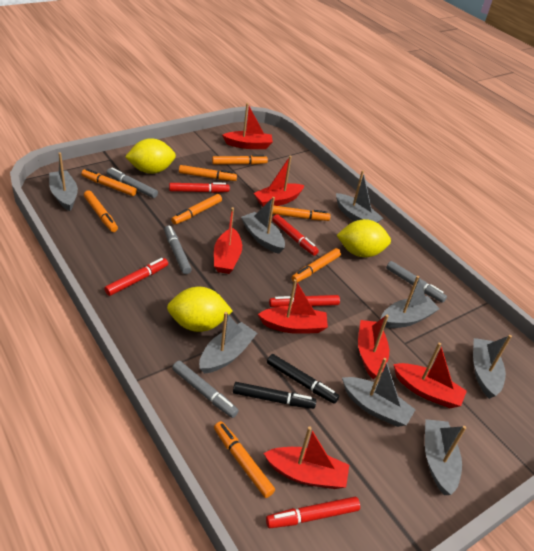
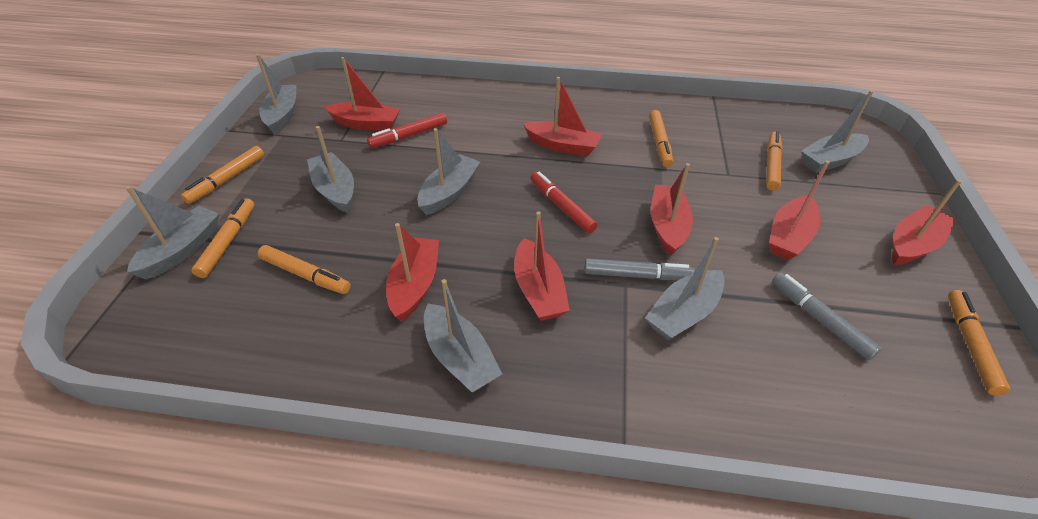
black marker: [233,382,316,409] [267,354,339,404] = 2 -> none = 0
grey boat: [49,152,78,211] [199,312,257,374] [241,197,285,254] [336,170,383,223] [342,358,416,427] [381,276,440,328] [425,419,466,495] [473,335,512,399] = 8 -> [126,186,219,279] [256,54,297,135] [307,126,354,213] [417,128,480,215] [424,279,502,393] [645,237,725,341] [801,90,874,173] = 7
grey marker: [106,168,158,198] [164,225,192,274] [172,361,239,418] [386,261,447,303] = 4 -> [584,258,695,280] [772,273,882,360] = 2
orange marker: [81,168,137,196] [84,190,118,232] [171,194,222,225] [179,165,237,181] [212,155,268,165] [214,421,275,498] [272,206,331,221] [291,248,341,283] = 8 -> [181,146,264,204] [191,198,254,278] [258,245,351,294] [649,110,673,167] [766,131,782,191] [948,290,1010,396] = 6
red marker: [104,258,168,296] [169,182,230,193] [266,497,360,528] [269,295,340,307] [272,214,319,256] = 5 -> [367,113,447,148] [530,172,598,234] = 2
yellow lemon: [125,138,176,174] [167,287,233,332] [337,219,391,257] = 3 -> none = 0

